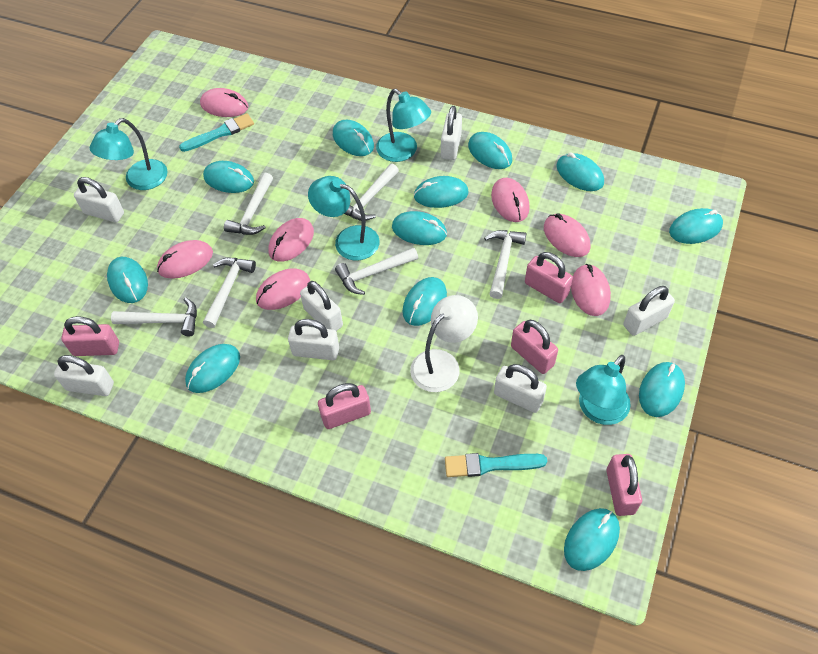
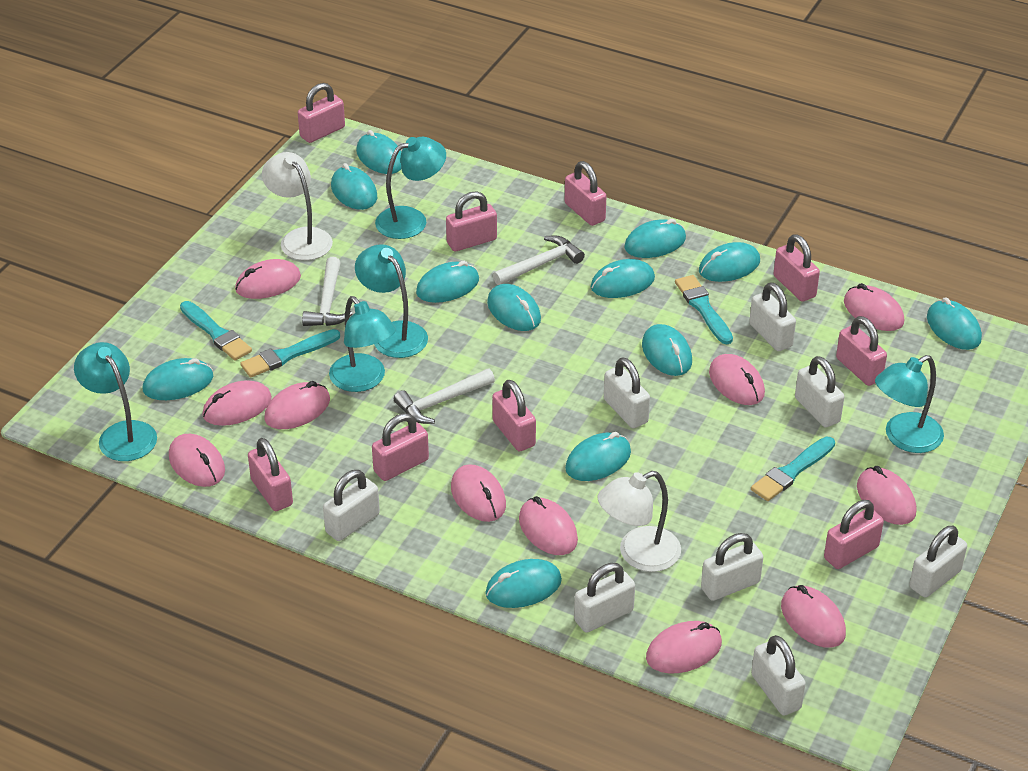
pink mouse: [157,240,213,279] [200,88,248,117] [256,268,310,310] [269,218,314,262] [491,178,530,222] [544,214,590,257] [571,264,611,316] = 7 -> [169,434,225,487] [203,380,272,426] [235,259,301,299] [265,381,330,429] [451,464,506,522] [519,496,578,555] [646,621,722,673] [709,354,765,405] [781,585,846,648] [844,283,904,331] [857,466,916,525] = 11
pink padlock: [61,316,119,356] [318,383,371,429] [511,320,558,374] [525,252,573,303] [606,454,642,516] = 5 -> [248,438,293,511] [298,83,345,143] [372,413,429,481] [446,191,497,251] [492,380,536,452] [565,161,607,226] [773,234,820,302] [824,500,884,569] [836,316,887,386] = 9
turquoise brush: [179,113,254,152] [445,453,547,477] = 2 -> [180,301,252,361] [240,329,340,377] [675,275,733,344] [751,437,835,501] = 4
turquoise lamp: [90,118,168,190] [308,176,380,260] [376,89,431,162] [576,355,631,425] = 4 -> [74,342,157,461] [329,296,396,392] [355,244,428,358] [375,137,446,239] [875,355,944,453] = 5
white hammer: [111,297,197,336] [203,258,256,328] [224,173,273,235] [335,247,418,295] [344,164,399,221] [484,230,527,299] = 6 -> [302,257,353,326] [394,368,495,424] [493,235,585,285] = 3
white lamp: [410,295,478,392] = 1 -> [262,152,333,260] [598,471,681,572] = 2
white padlock: [54,355,114,396] [74,177,124,222] [288,319,339,360] [300,281,343,331] [441,106,462,160] [494,364,547,413] [623,286,675,336] = 7 -> [323,470,380,541] [574,563,635,633] [604,358,650,428] [701,533,763,601] [749,283,796,351] [751,635,806,716] [795,356,845,427] [910,526,967,598] = 8

